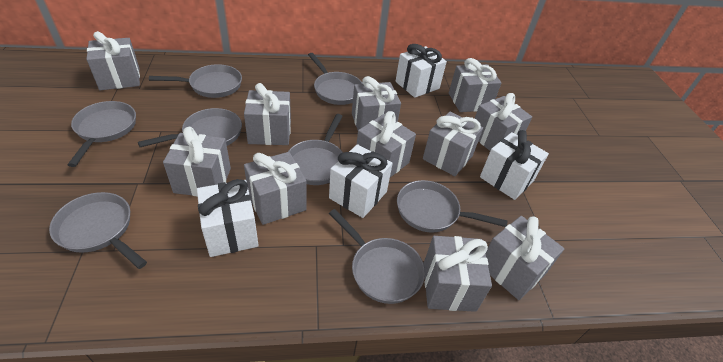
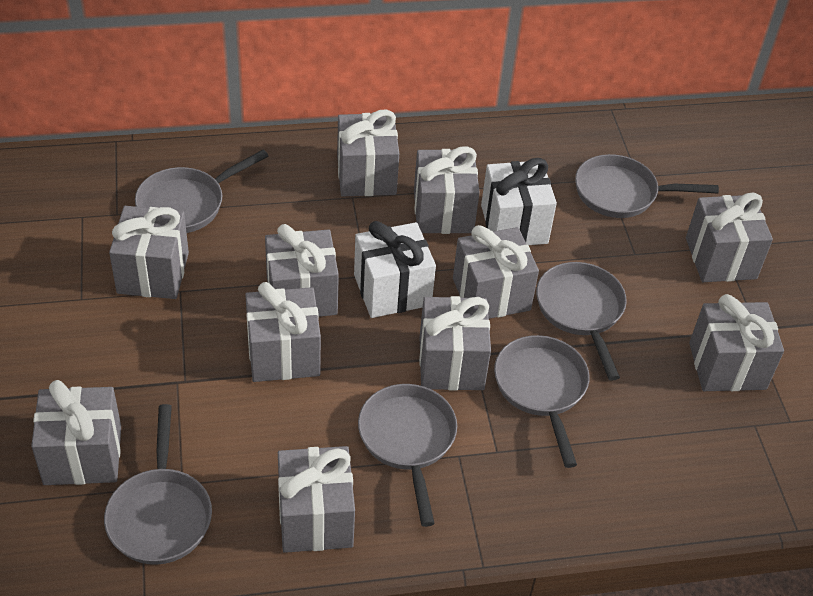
grey pan: [49,192,147,269] [68,101,136,167] [138,108,242,147] [149,64,242,98] [288,114,343,185] [308,53,363,105] [329,209,425,304] [397,180,507,233] = 8 -> [104,404,212,565] [135,150,268,233] [358,384,457,527] [494,335,589,468] [536,262,627,381] [575,154,719,218] = 6
white gift: [197,179,259,257] [329,144,393,218] [395,44,447,98] [480,130,549,200] = 4 -> [354,221,436,318] [481,158,557,245] = 2

